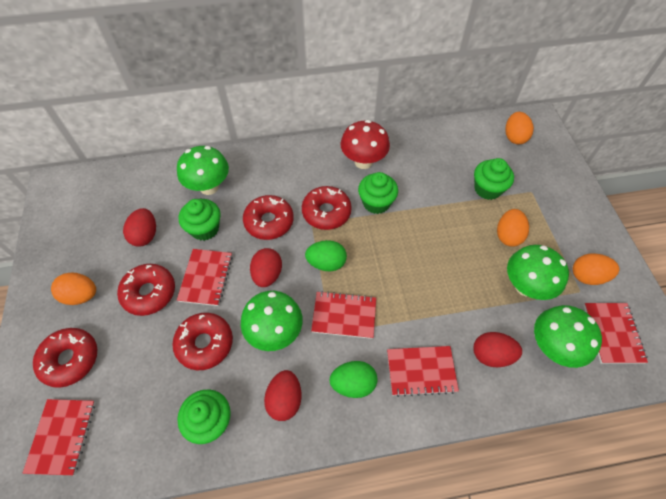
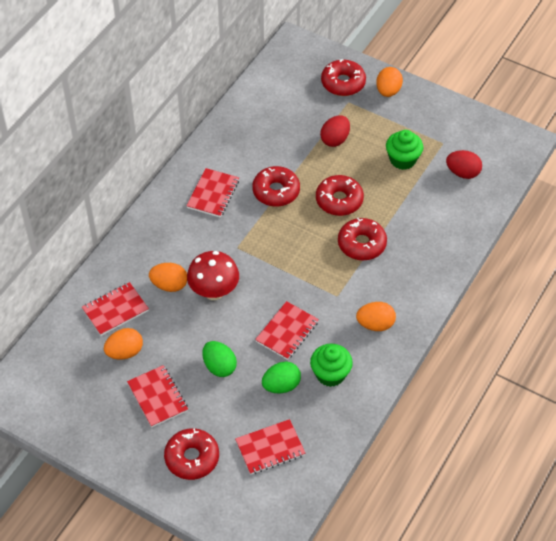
green cupcake: [177,390,231,444] [179,199,221,241] [358,172,398,214] [474,158,514,200] = 4 -> [310,344,353,387] [386,130,423,170] = 2
green mushroom: [177,146,229,195] [241,291,303,351] [507,245,569,300] [534,305,602,368] = 4 -> none = 0
red egg: [123,208,156,246] [250,248,282,287] [264,370,302,421] [474,332,522,367] = 4 -> [320,115,350,147] [446,150,482,179] = 2

